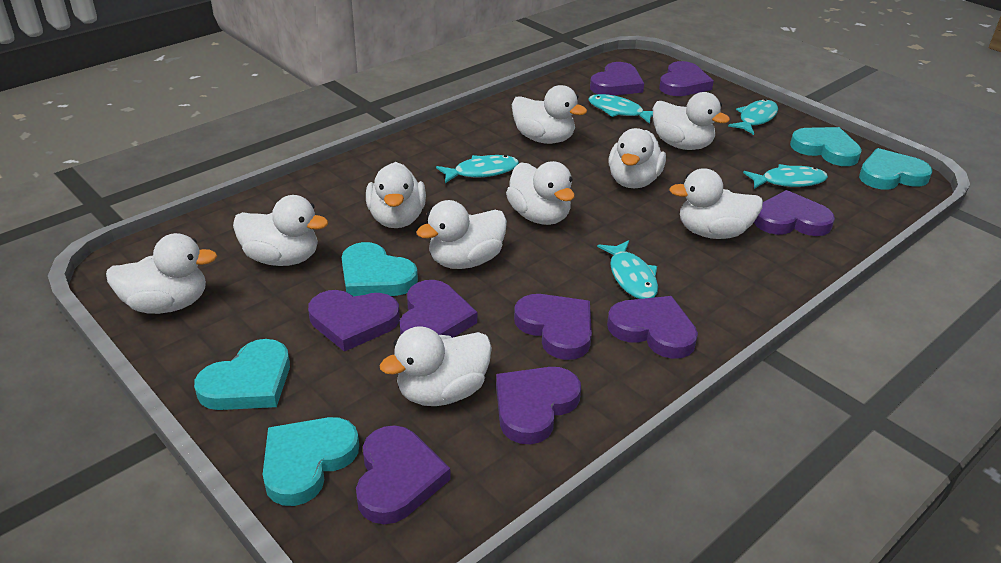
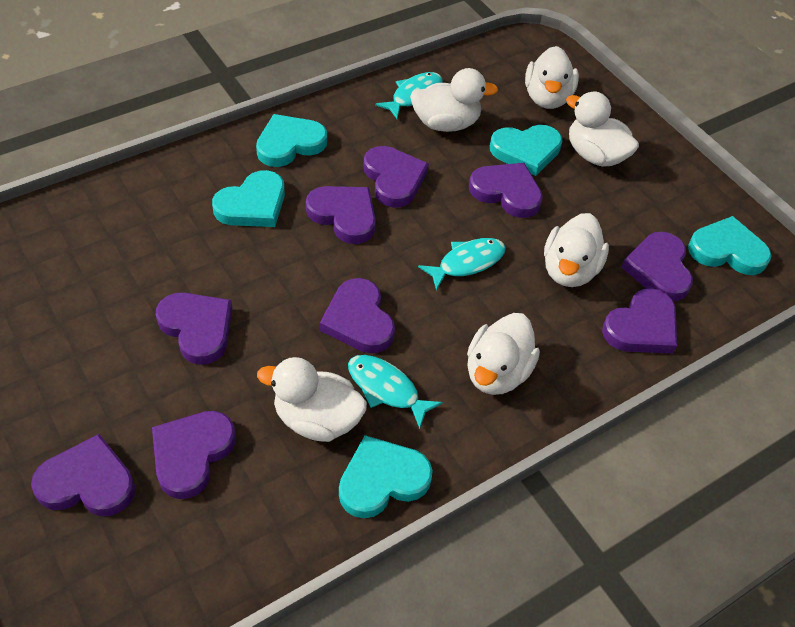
turquoise fish: [436,155,519,183] [588,94,653,124] [597,240,658,299] [728,99,778,135] [743,164,828,189] = 5 -> [348,355,443,429] [375,72,443,119] [418,238,506,291] = 3
white duck: [106,233,217,314] [233,195,328,266] [366,162,426,228] [380,326,492,406] [416,200,507,269] [506,161,575,225] [512,85,587,144] [609,128,666,188] [653,92,730,150] [669,168,763,239] = 10 -> [257,357,367,442] [410,68,498,132] [467,313,540,395] [525,46,579,109] [544,213,609,287] [566,92,639,167] = 6

